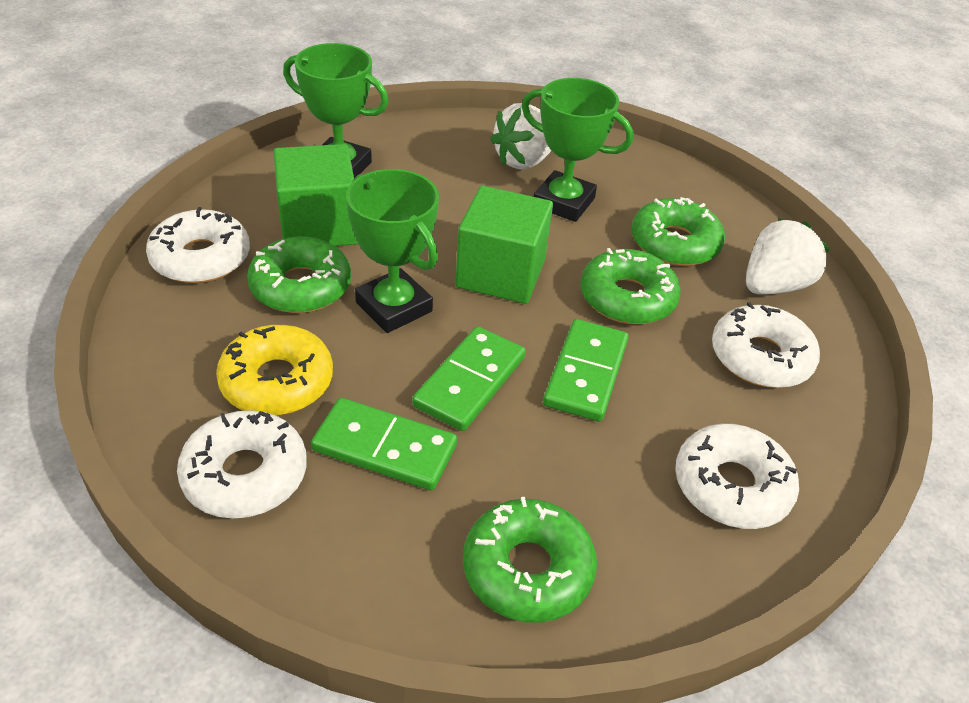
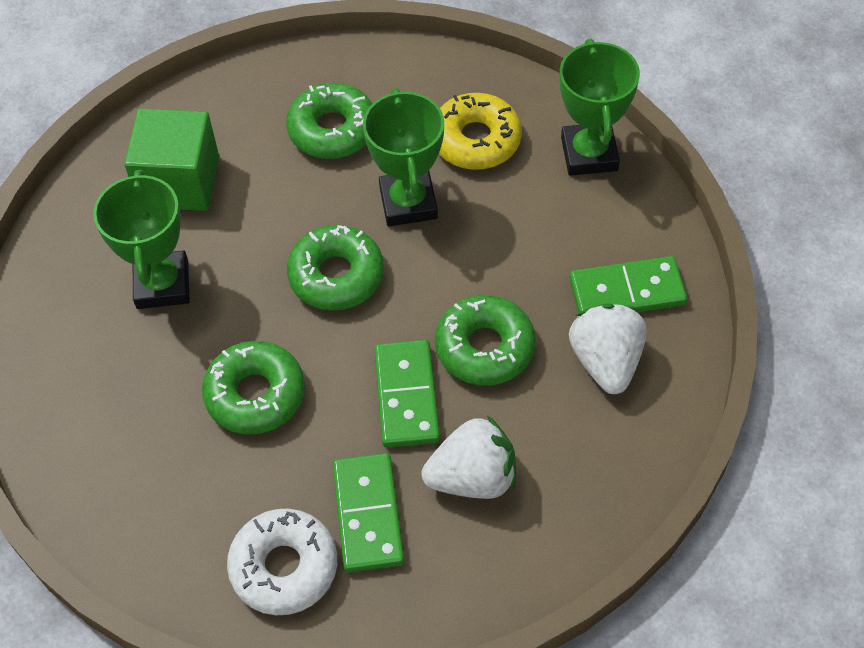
green cube: [274,144,358,246] [455,186,553,304] = 2 -> [124,108,219,211] = 1
white donut: [146,207,250,283] [177,410,307,518] [675,424,799,529] [712,302,820,388] = 4 -> [227,509,337,615] = 1

